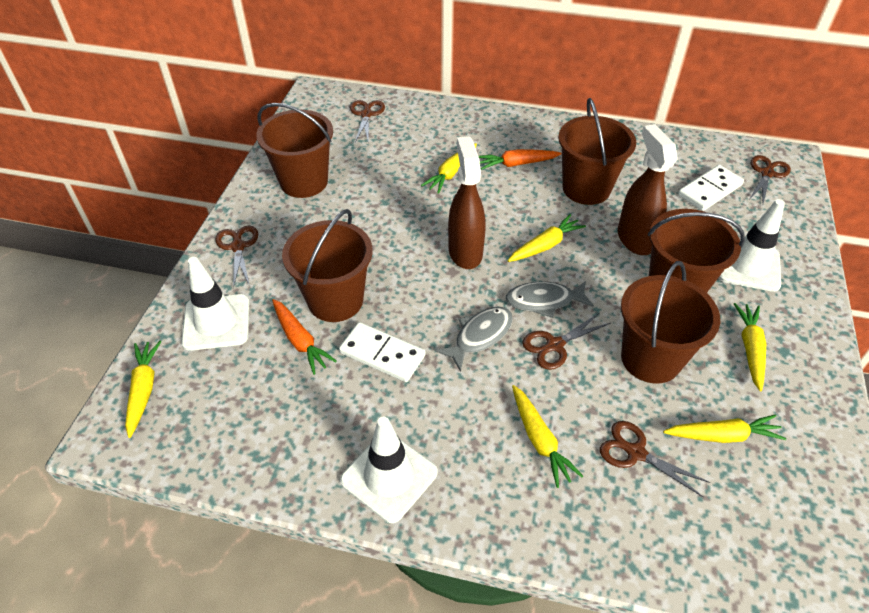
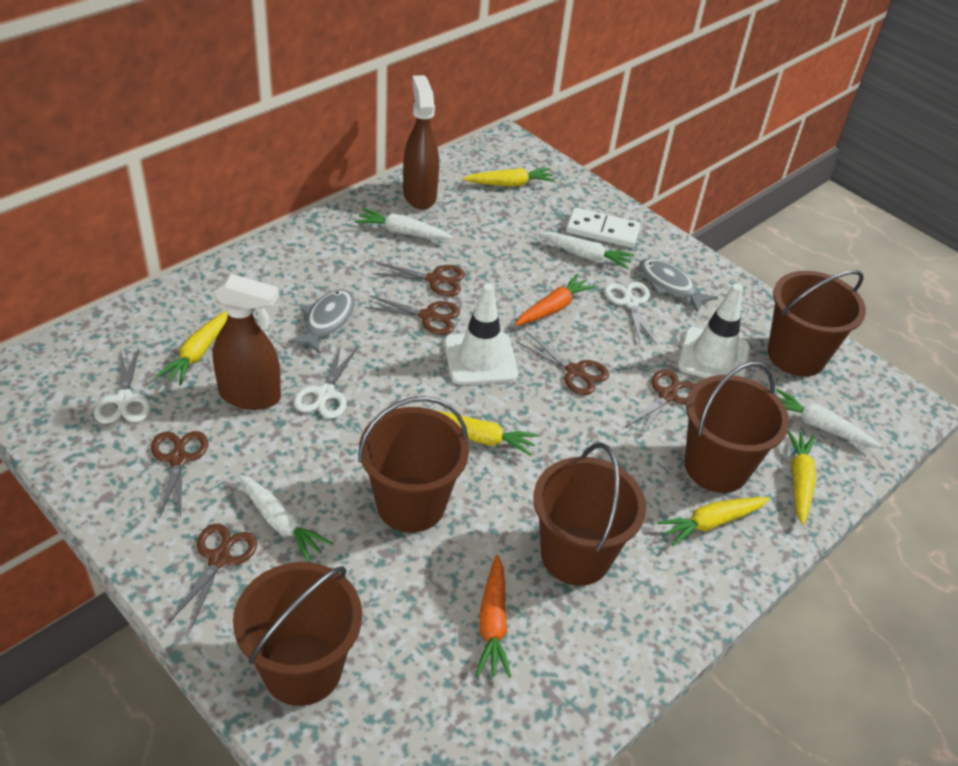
brown scissors: [216,226,258,288] [350,100,385,142] [522,313,610,370] [600,421,711,498] [749,155,791,204] = 5 -> [151,431,208,518] [170,524,257,628] [364,295,460,335] [373,262,465,296] [518,333,609,395] [625,369,695,438] = 6
white carrot: none = 0 -> [238,474,333,562] [355,208,453,240] [538,232,635,269] [776,389,881,448] = 4
white domino: [339,322,425,382] [678,165,744,211] = 2 -> [566,207,640,248] = 1
white scissors: none = 0 -> [94,348,151,424] [294,344,357,419] [604,282,656,344] = 3
white traffic cone: [181,257,249,351] [340,417,438,523] [719,199,785,292] = 3 -> [444,284,518,385] [678,284,750,378] = 2
yellow carrot: [125,341,161,438] [421,143,477,194] [508,214,586,262] [512,385,583,488] [663,414,786,443] [734,303,766,391] = 6 -> [156,311,228,386] [438,411,539,456] [463,168,555,186] [657,497,770,546] [787,430,816,525] = 5

